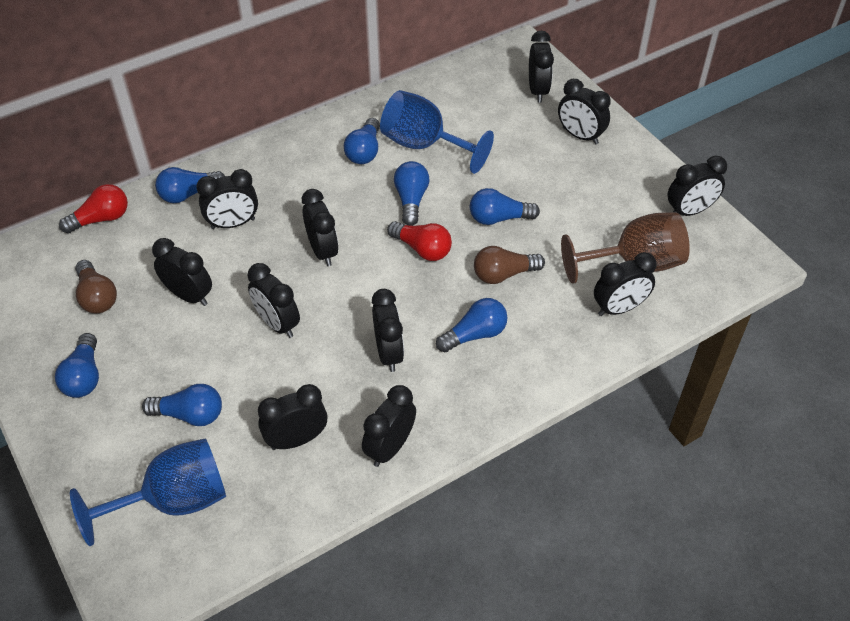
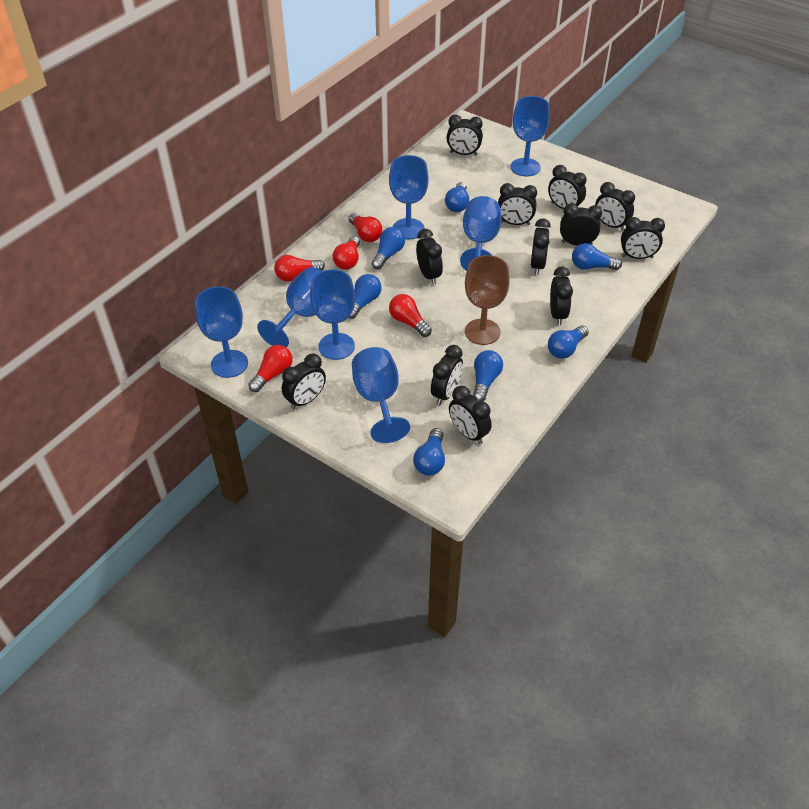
black clock: [152,238,212,306] [197,169,258,229] [247,263,300,338] [258,384,327,450] [302,189,338,266] [362,385,416,467] [372,289,404,372] [529,31,554,102] [558,79,611,145] [594,252,657,316] [668,156,727,216] = 11 -> [282,354,326,409] [416,229,443,285] [431,345,463,405] [447,114,483,156] [449,386,492,444] [498,183,537,225] [531,218,551,275] [548,165,587,209] [550,267,573,325] [560,203,602,246] [595,182,635,231] [621,217,665,259] = 12
blue goblet: [70,438,226,546] [380,90,494,174] = 2 -> [195,286,248,378] [257,267,322,347] [310,269,355,360] [352,347,410,443] [389,155,428,239] [460,196,502,271] [511,96,550,177] = 7
brown light bulb: [75,260,117,313] [474,246,545,284] = 2 -> none = 0
red light bulb: [59,184,128,233] [387,221,452,261] = 2 -> [248,345,293,392] [274,255,325,281] [333,236,360,270] [348,213,382,242] [389,294,432,337] = 5

